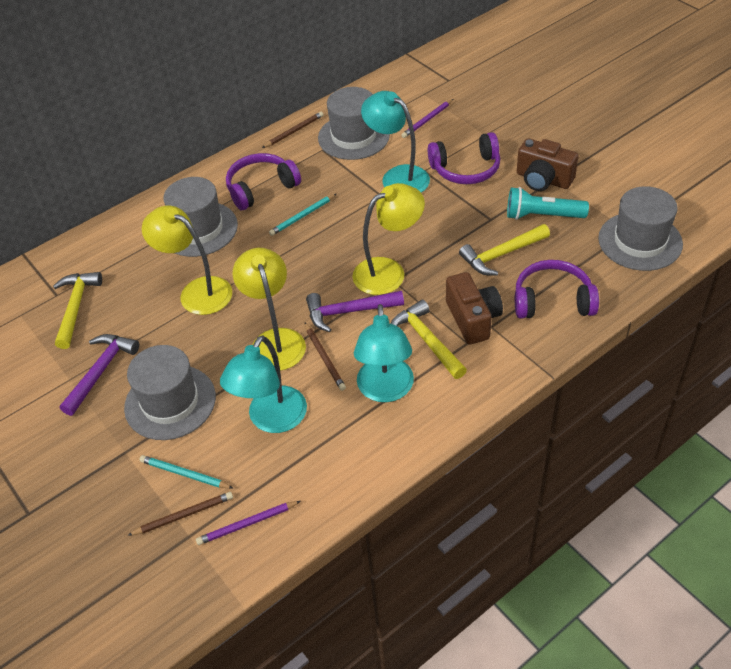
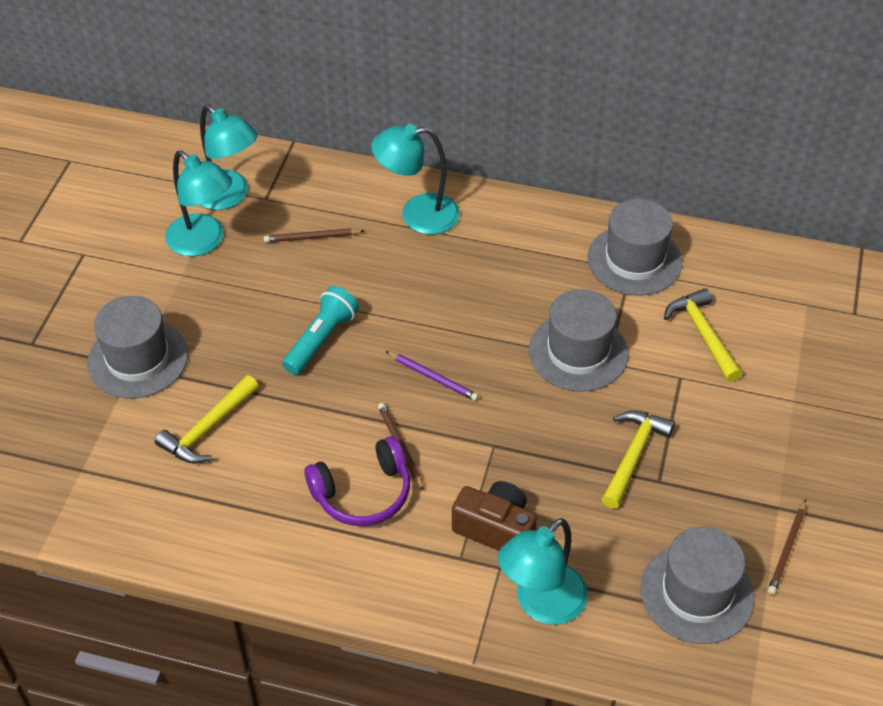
brown camera: [446,272,503,345] [517,138,579,191] = 2 -> [452,481,537,551] = 1
purple hammer: [60,334,139,416] [306,291,404,332] = 2 -> none = 0
purple headphones: [226,153,301,210] [428,132,500,184] [515,260,599,319] = 3 -> [304,436,410,526] = 1
purple pencil: [196,501,300,545] [402,99,453,138] = 2 -> [386,351,479,401] = 1
turquoise lamp: [220,335,307,433] [354,304,414,402] [361,91,430,192] = 3 -> [165,150,232,256] [200,105,258,210] [371,124,460,235] [498,518,588,625] = 4
turquoise pencil: [139,455,233,489] [269,194,336,236] = 2 -> none = 0
yellow lamp: [142,205,232,315] [232,248,306,371] [352,183,425,295] = 3 -> none = 0

